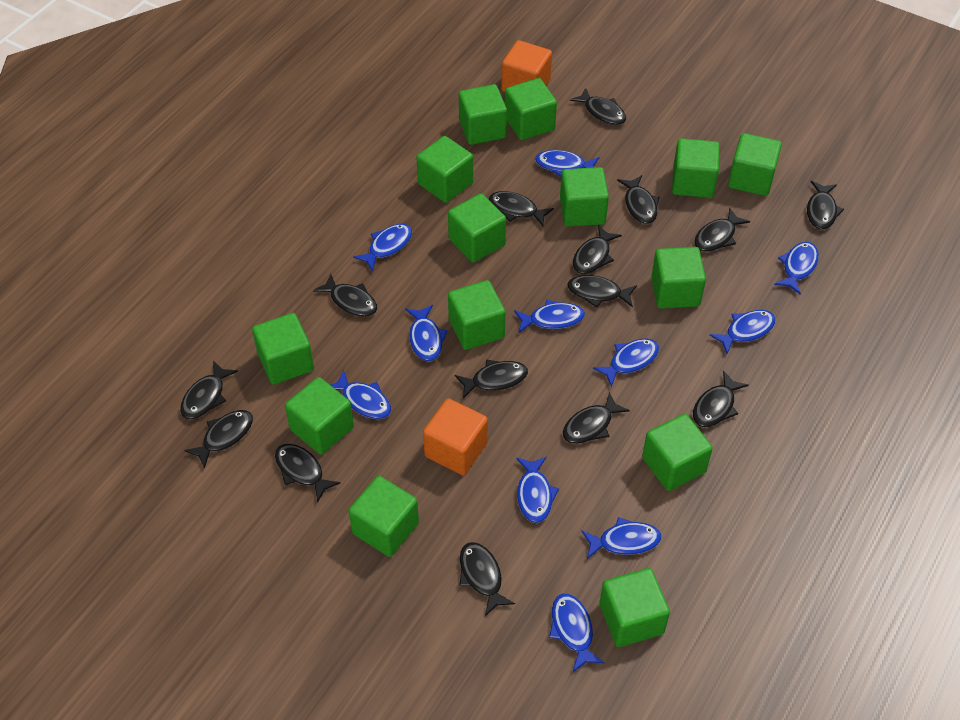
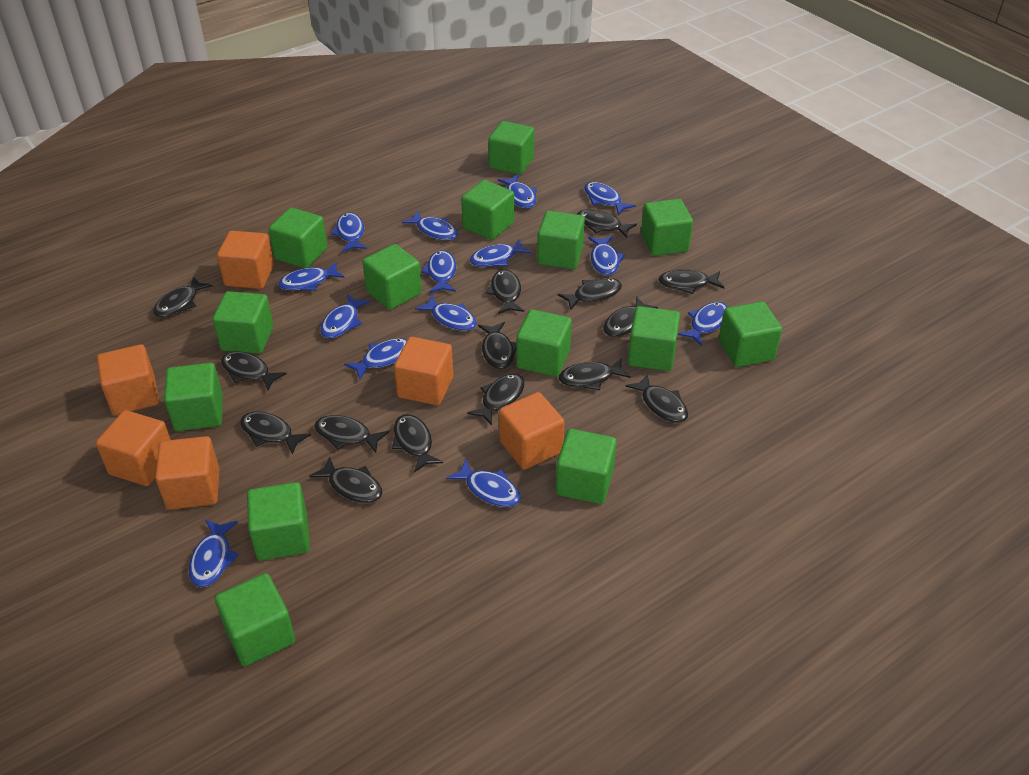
blue fish: [331,370,391,419] [353,224,412,272] [405,305,448,361] [514,299,585,333] [516,457,559,523] [535,150,599,176] [549,594,605,672] [582,517,662,559] [593,338,659,387] [709,310,776,354] [774,242,819,294] = 11 -> [189,520,239,587] [278,262,345,291] [320,294,371,338] [331,213,367,252] [344,338,407,380] [402,211,458,240] [415,295,477,331] [421,250,456,293] [446,459,521,507] [470,239,532,267] [498,174,537,209] [584,182,636,216] [588,236,625,275] [678,302,728,346] = 14
orange cube: [423,398,488,475] [501,40,552,92] = 2 -> [96,410,171,486] [97,344,159,415] [155,436,219,509] [217,231,274,289] [394,337,453,405] [499,392,565,469] = 6

